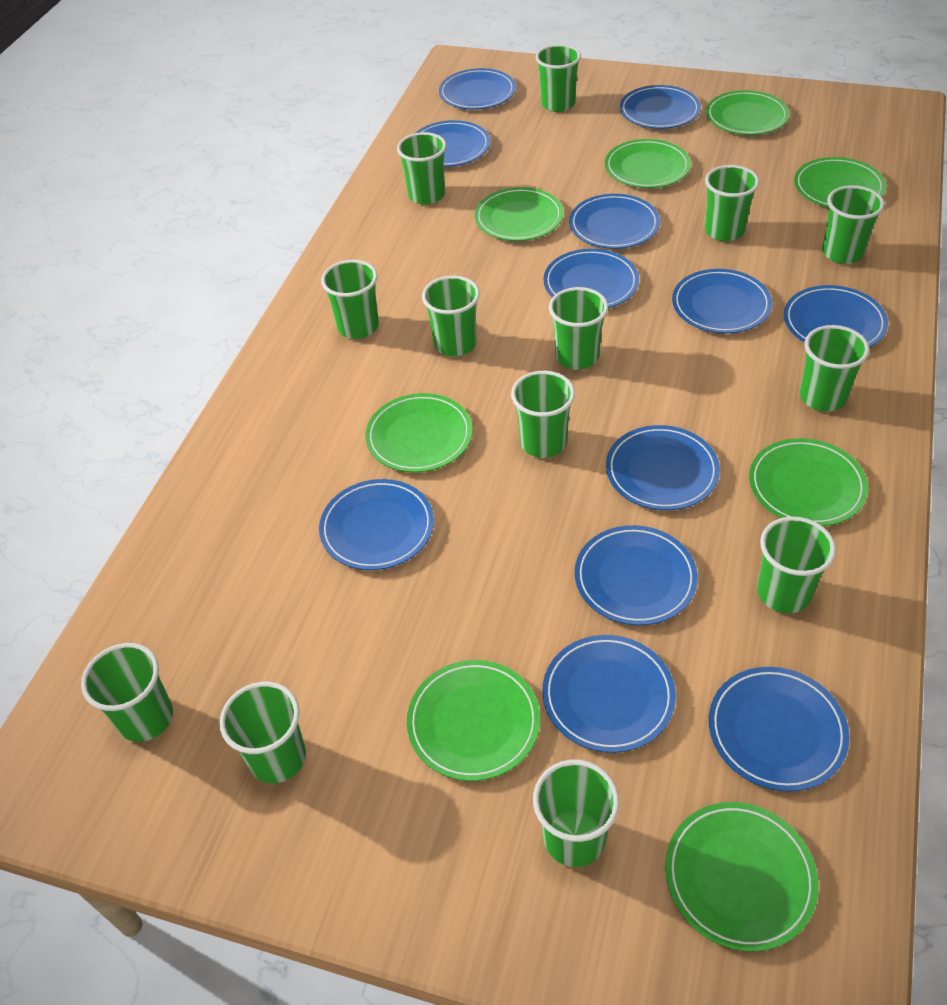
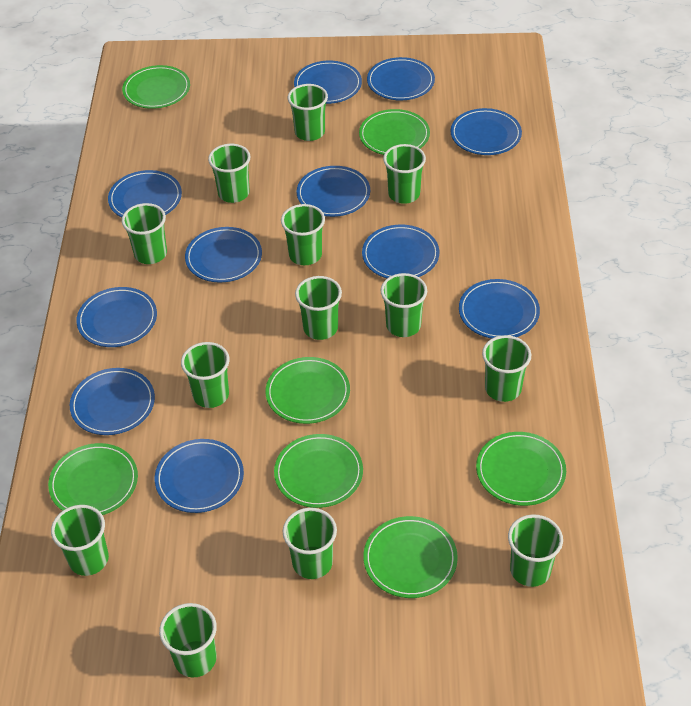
blue plate: [319,479,434,570] [416,120,490,167] [439,68,516,110] [543,249,639,308] [543,635,676,753] [569,194,660,249] [575,525,698,625] [606,425,720,510] [620,85,701,129] [672,269,772,333] [709,667,849,792] [784,285,888,348] = 12 -> [70,368,155,435] [76,287,157,347] [108,170,182,217] [155,439,244,513] [185,227,262,283] [294,61,362,104] [297,166,370,217] [362,225,439,278] [367,57,435,100] [451,108,522,155] [459,279,540,339] = 11
green plate: [365,393,473,472] [407,660,540,781] [475,187,563,241] [605,139,691,188] [665,802,818,951] [706,90,789,135] [749,438,868,526] [794,157,886,207] = 8 -> [48,443,138,515] [122,65,190,109] [266,357,350,424] [274,434,363,508] [359,109,430,155] [363,516,458,598] [476,432,566,506] = 7

